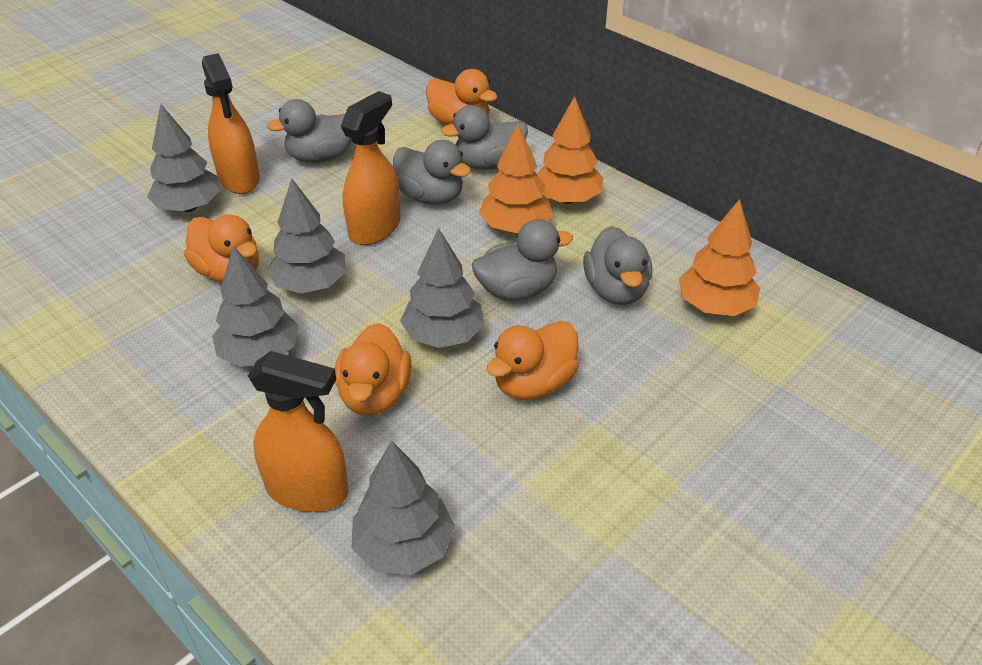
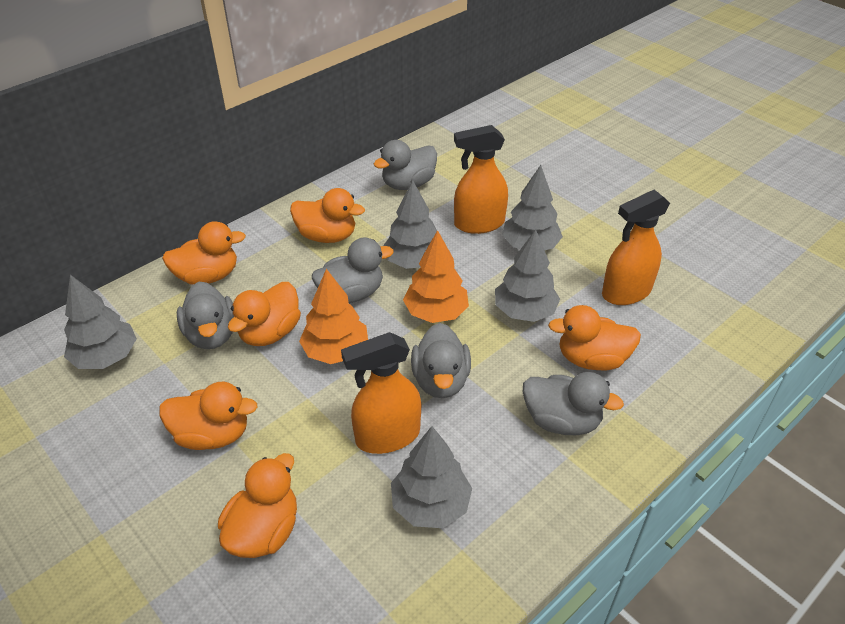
orange duck: [184,214,259,283] [335,323,412,416] [426,69,498,125] [486,321,579,400] = 4 -> [159,382,258,450] [162,221,246,285] [218,453,297,558] [228,282,301,346] [290,188,365,243] [548,305,641,370] = 6
orange tree: [479,124,553,233] [537,96,603,204] [678,199,760,316] = 3 -> [299,269,368,364] [403,230,469,323] = 2

